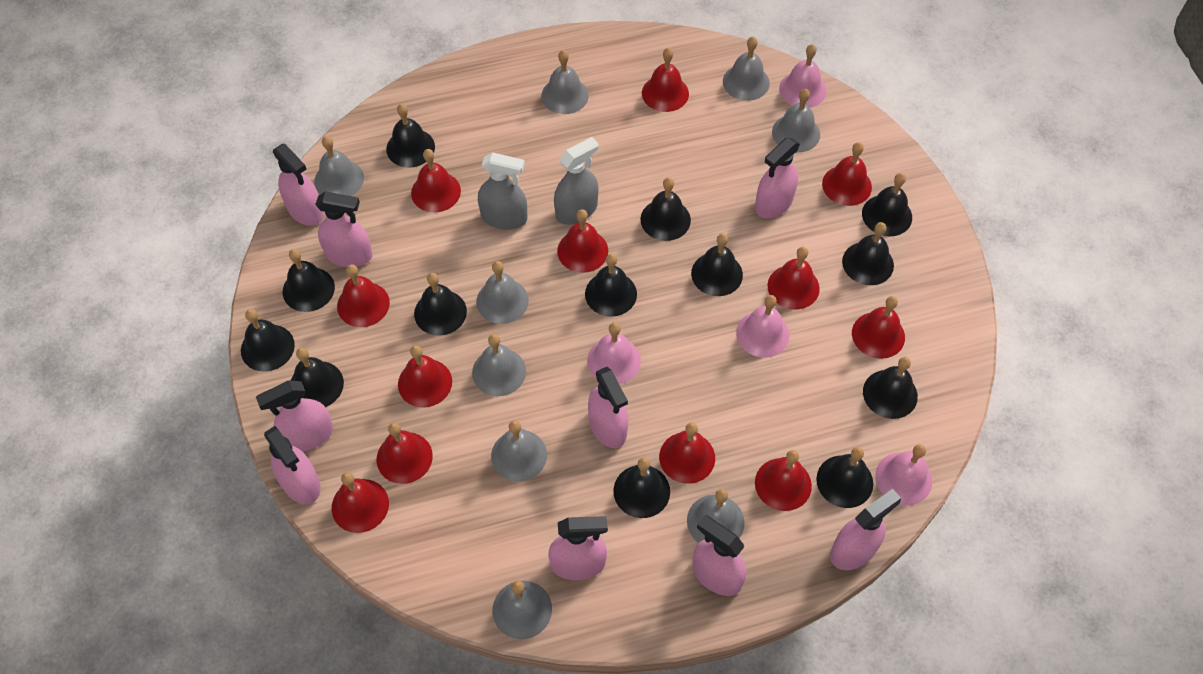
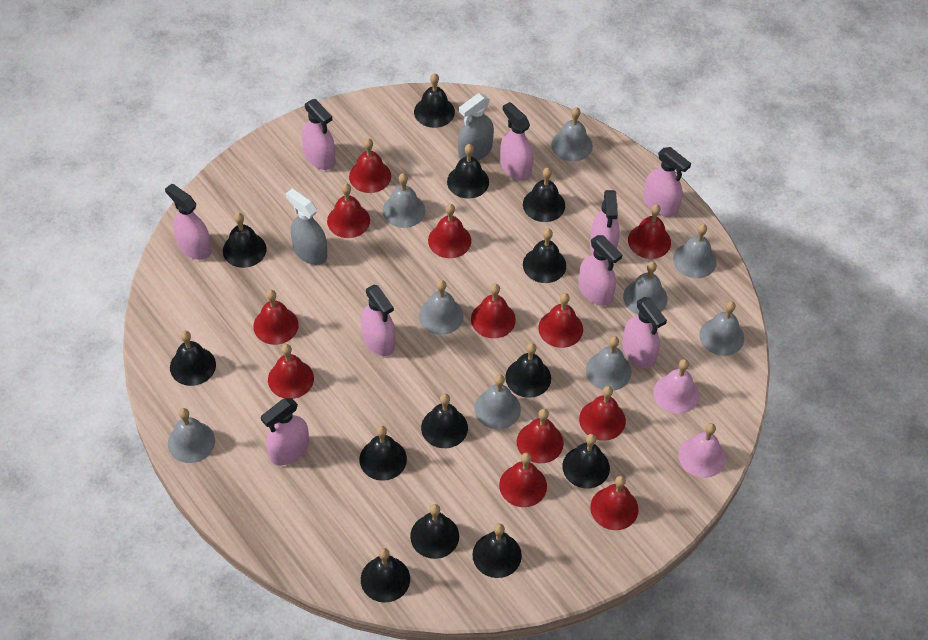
pink bell: [587,322,641,384] [736,295,789,358] [779,44,826,108] [875,444,932,505] = 4 -> [653,359,699,414] [678,423,726,478] = 2

